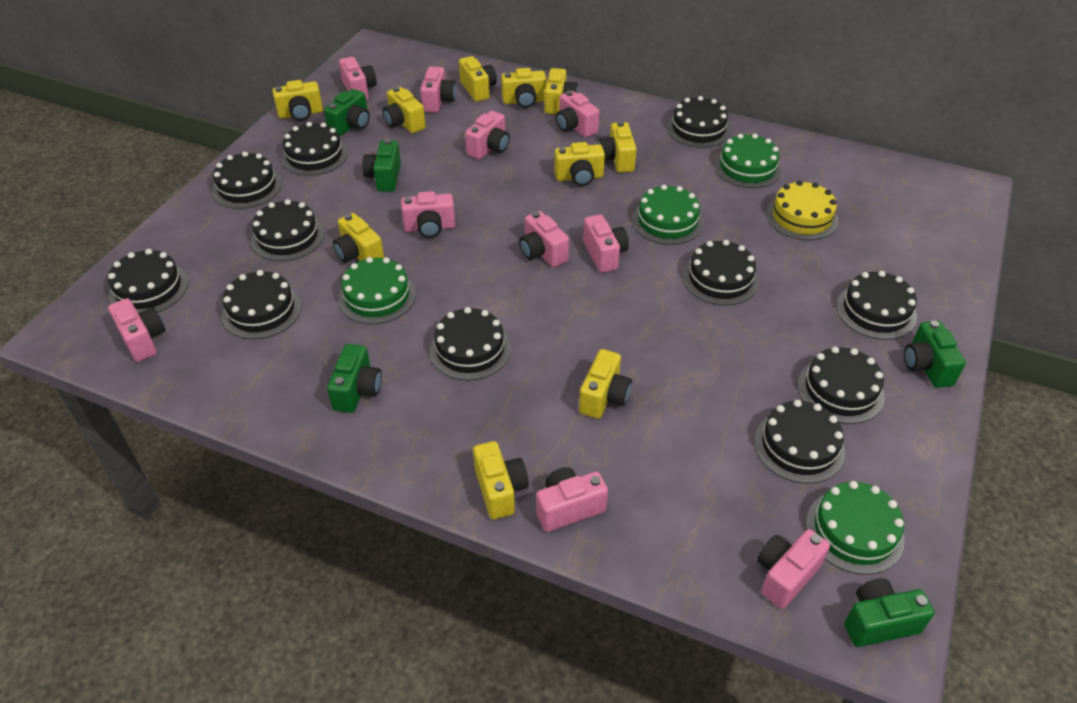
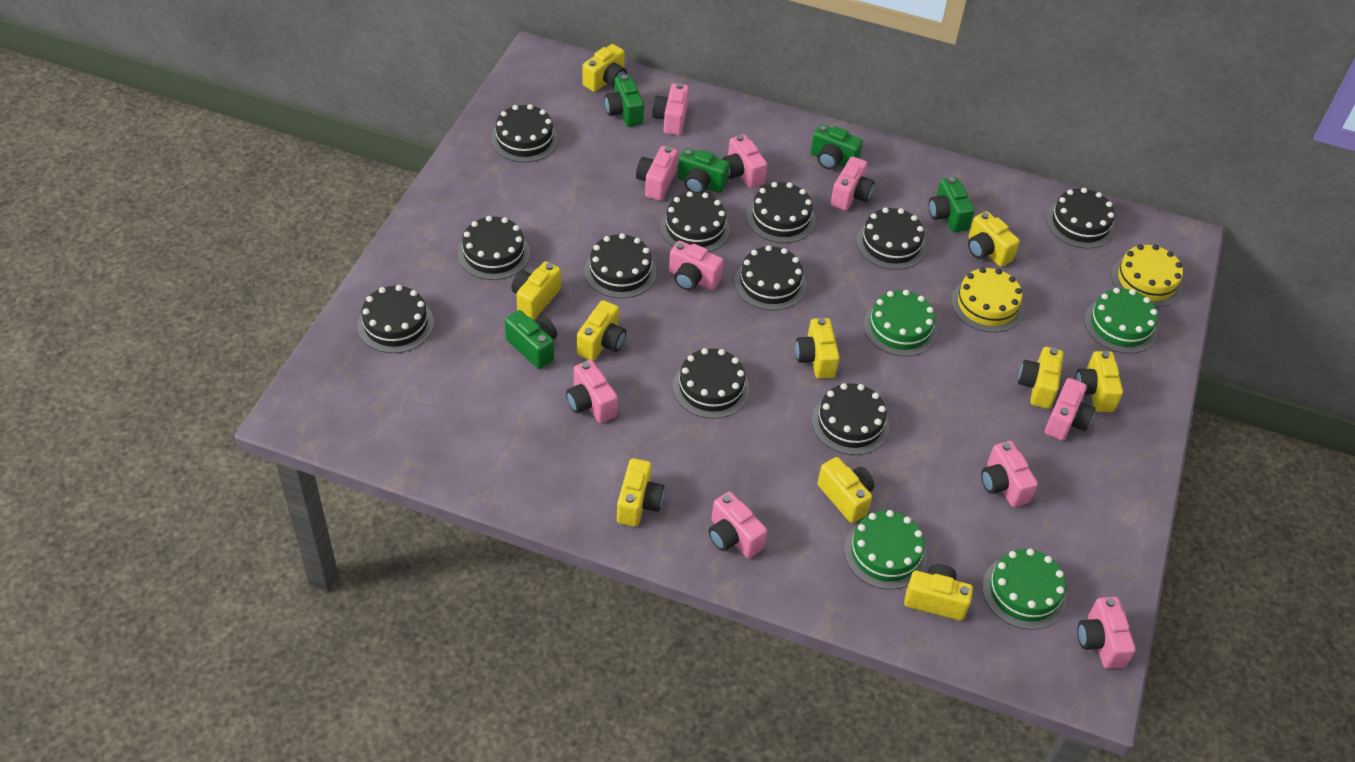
yellow cake: [766,180,838,240] = 1 -> [951,267,1024,333] [1111,244,1183,307] = 2

